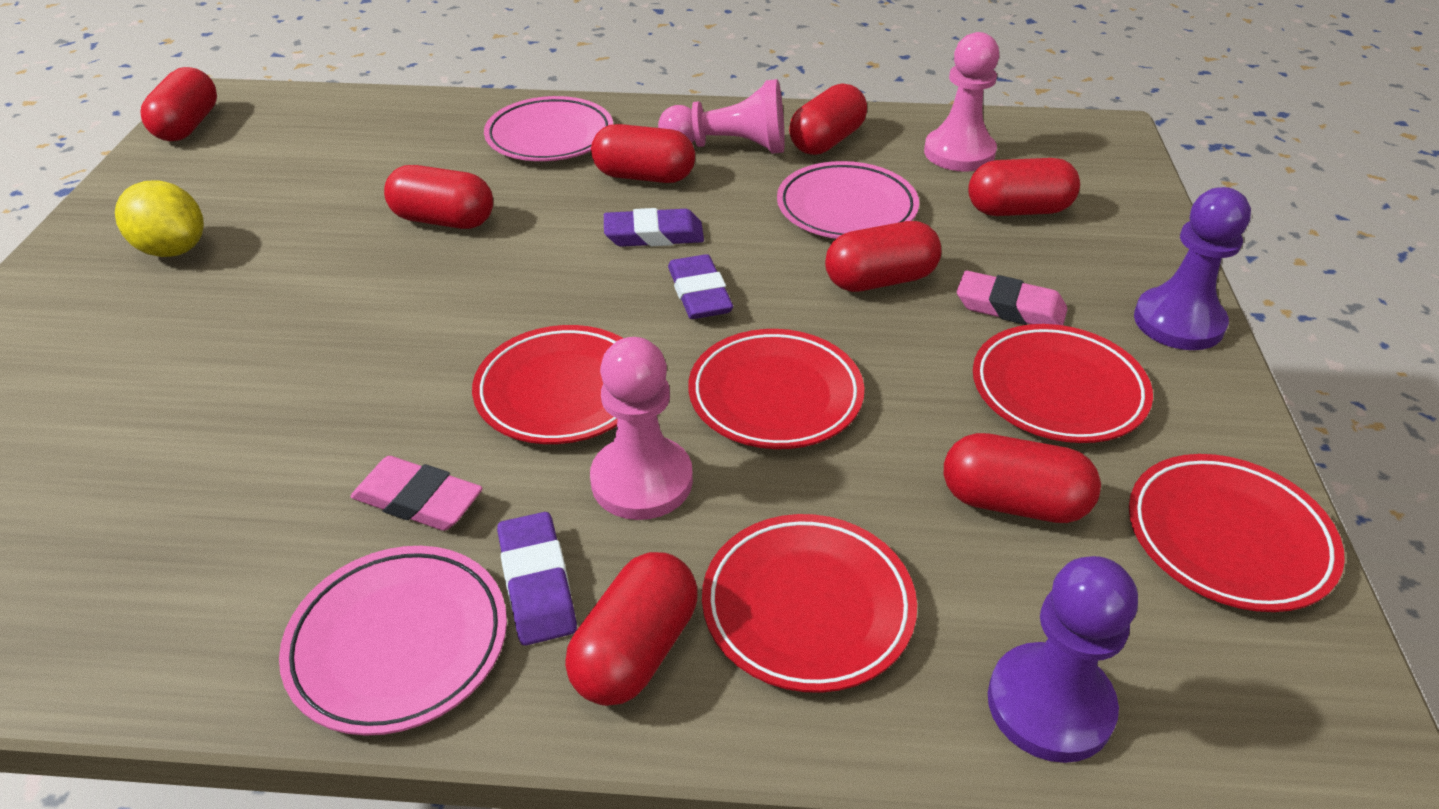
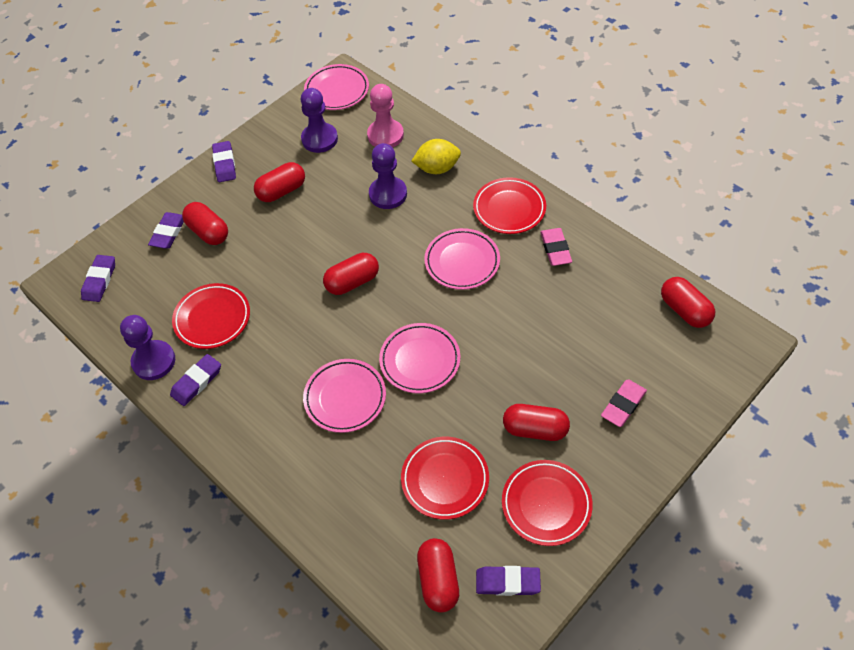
pink pawn: [590,337,693,520] [658,79,785,154] [924,32,1000,172] = 3 -> [367,84,404,148] = 1
pink plate: [279,546,507,736] [484,96,613,161] [777,161,919,239] = 3 -> [303,359,386,433] [304,64,369,110] [379,323,460,393] [424,228,500,290] = 4
purple eraser: [497,512,577,646] [604,208,704,247] [668,254,733,319] = 3 -> [81,255,115,302] [148,212,184,249] [170,354,221,406] [212,141,236,182] [476,566,541,596] = 5
purple pawn: [988,556,1138,763] [1134,187,1251,350] = 2 -> [120,315,175,380] [301,88,338,153] [369,143,407,209] = 3
red capsule: [140,67,217,141] [384,165,493,229] [565,552,698,706] [591,124,695,183] [789,83,867,155] [825,221,941,292] [944,433,1101,523] [968,158,1080,216] = 8 -> [182,202,228,245] [254,162,305,202] [323,253,379,295] [417,538,459,613] [503,404,570,441] [661,277,715,328] = 6
red plate: [472,325,623,444] [688,329,864,449] [702,514,917,693] [973,324,1153,443] [1129,454,1345,612] = 5 -> [172,283,250,349] [401,437,489,520] [473,177,546,234] [502,460,593,546] = 4

